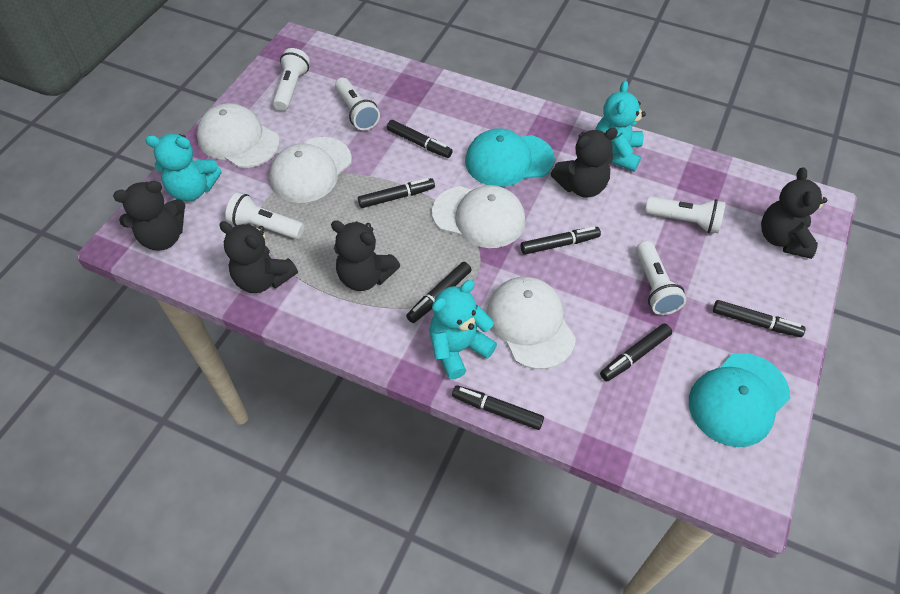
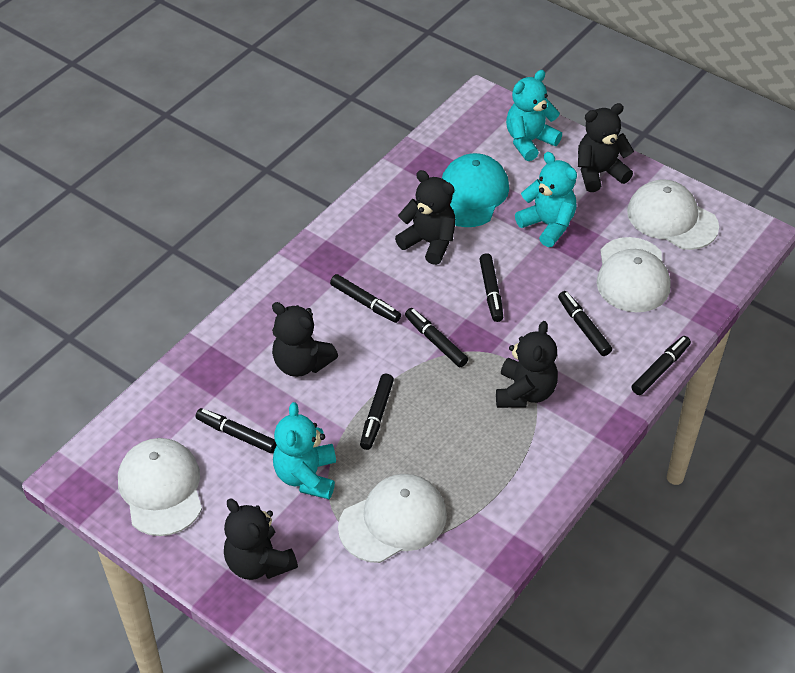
turquoise cap: [465,128,555,187] [689,353,790,447] = 2 -> [442,153,509,227] = 1
white flashlight: [225,192,304,239] [273,48,310,111] [335,78,380,130] [636,241,686,315] [645,196,726,233] = 5 -> none = 0

